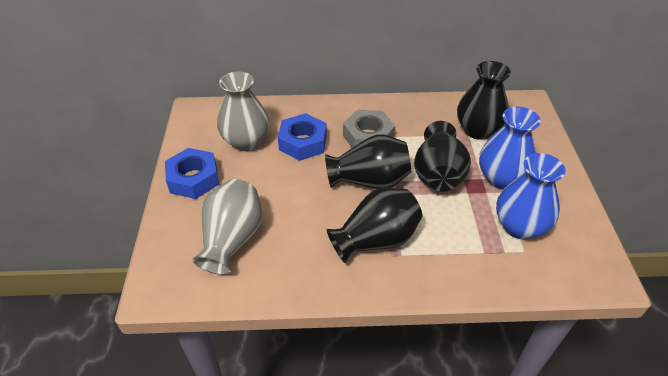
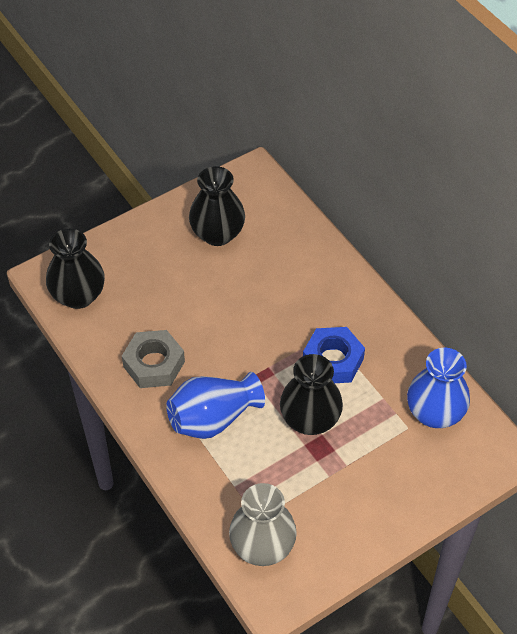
black vase: [325,134,411,189] [327,188,422,263] [414,121,471,192] [457,61,511,140] = 4 -> [46,229,105,309] [189,166,245,246] [280,354,343,435] = 3
blue nut: [165,148,219,199] [278,113,327,161] = 2 -> [303,327,365,383] = 1
grey vase: [192,179,262,275] [217,72,269,151] = 2 -> [229,483,297,566] = 1

